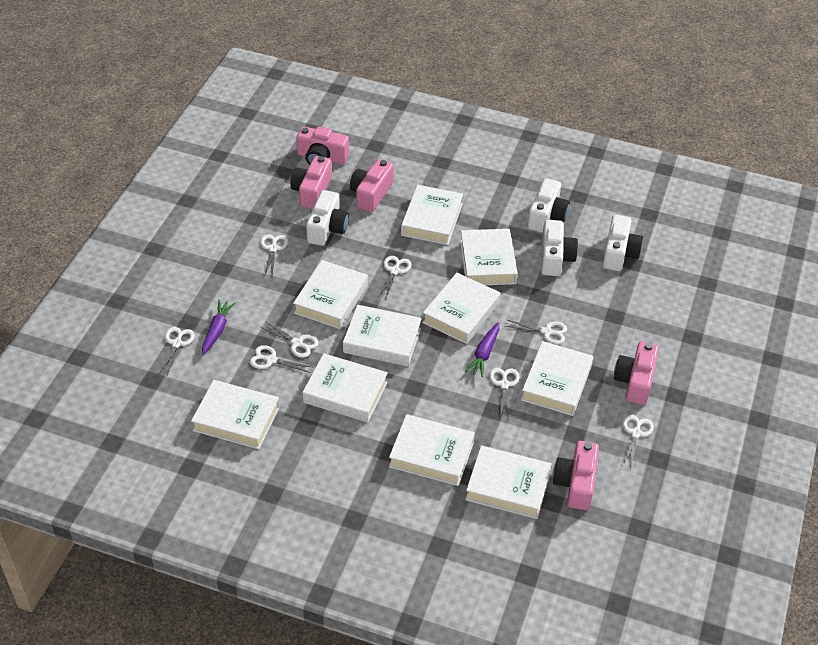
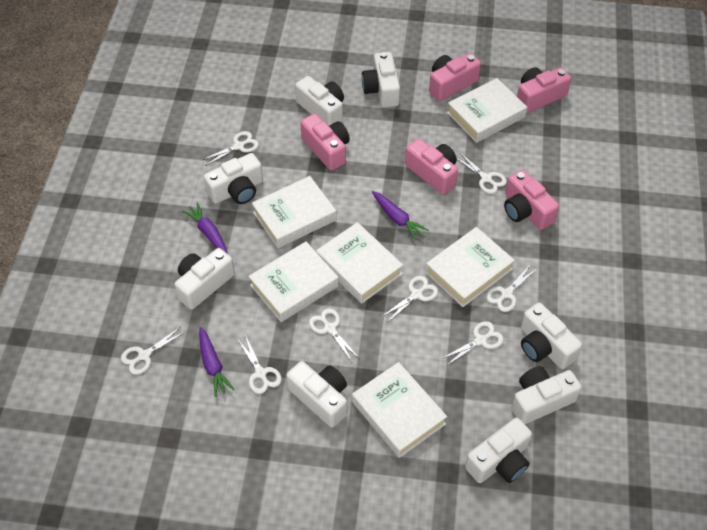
purple carrot: [202,299,236,355] [465,322,499,377] = 2 -> [182,202,228,254] [199,327,235,397] [372,191,428,240] = 3
white book: [191,380,280,449] [293,260,368,329] [302,353,388,422] [343,305,422,366] [389,414,475,486] [401,185,463,245] [422,273,501,344] [460,229,518,285] [465,446,552,519] [521,341,593,416] = 10 -> [249,242,339,322] [252,176,336,248] [316,222,403,304] [352,362,447,458] [425,227,515,307] [447,78,527,143] = 6
white camera: [306,190,349,246] [528,178,570,233] [541,220,578,276] [603,215,643,271] = 4 -> [175,248,235,310] [203,153,263,204] [286,361,347,428] [295,76,344,126] [362,52,400,108] [465,418,532,483] [511,366,582,424] [521,303,582,369] = 8

